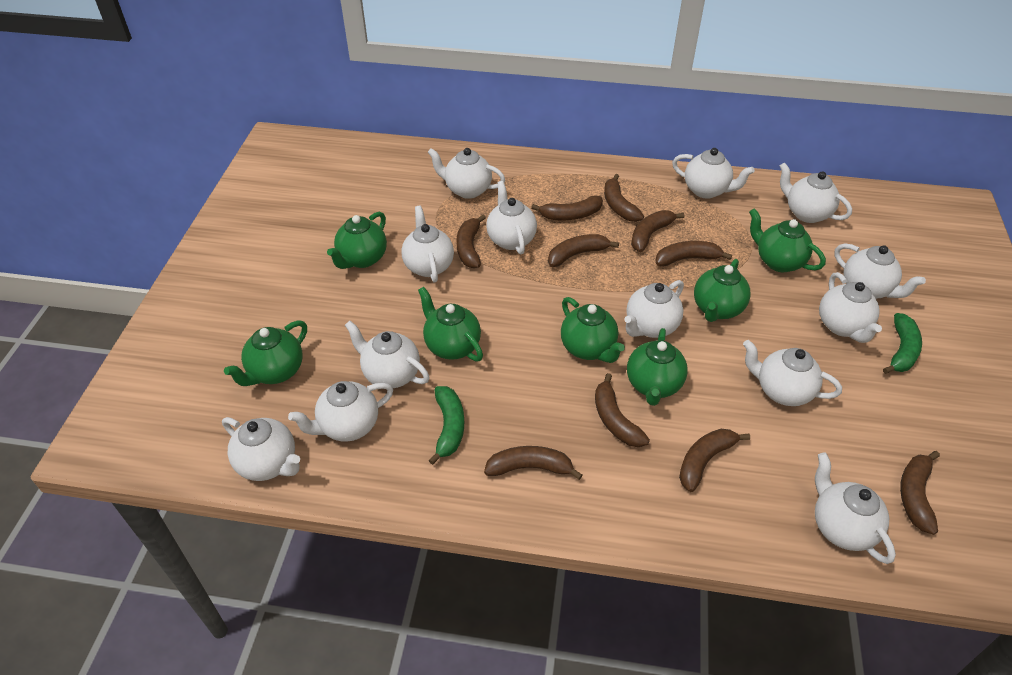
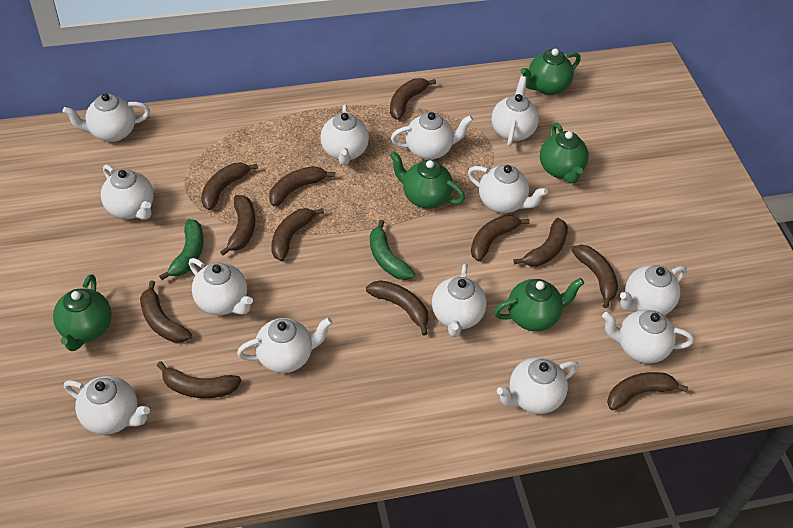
brown banana: [456,214,486,268] [484,446,583,480] [531,195,603,221] [548,234,619,267] [595,373,650,447] [604,174,644,222] [631,210,685,252] [656,241,732,266] [679,429,750,492] [900,451,940,535] = 10 -> [140,281,192,343] [157,361,241,398] [201,163,258,211] [220,195,255,256] [269,166,335,206] [271,208,324,261] [366,280,428,336] [390,78,436,120] [471,215,530,262] [514,218,568,267] [572,245,618,308] [607,372,688,410] = 12
green teapot: [224,320,307,386] [327,212,387,269] [418,287,483,362] [561,297,625,363] [627,328,688,406] [694,259,751,322] [749,208,826,272] = 7 -> [53,274,112,351] [390,151,465,209] [494,278,584,331] [521,49,581,95] [540,122,589,183] = 5

